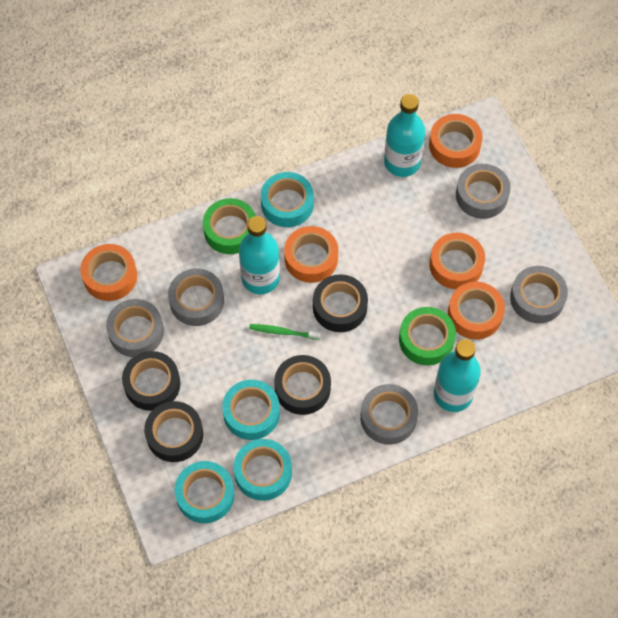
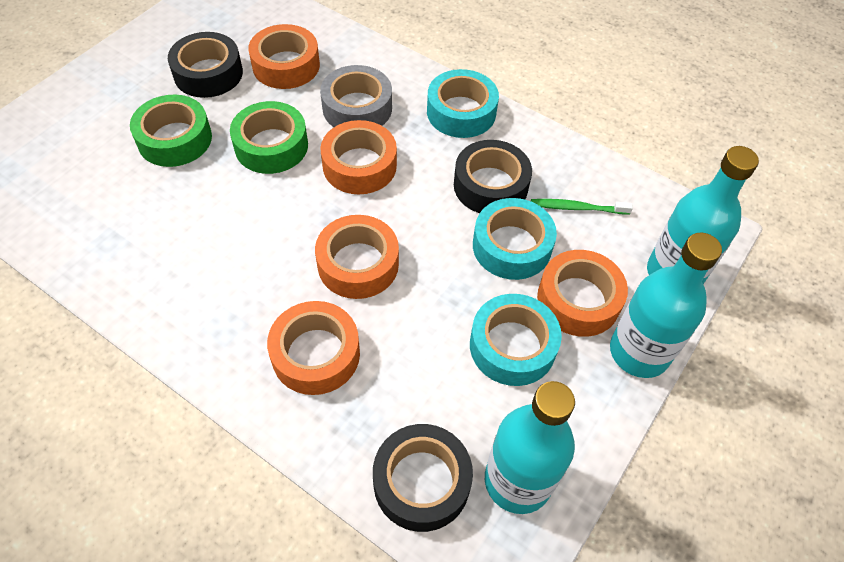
black tape: [122,351,180,411] [144,401,203,462] [274,355,331,415] [313,274,368,332] = 4 -> [168,32,243,98] [373,424,473,532] [454,140,532,213] = 3
grey tape: [106,299,164,357] [168,268,224,326] [360,384,418,445] [456,164,511,219] [510,266,568,323] = 5 -> [320,65,392,127] = 1
turquoise tape: [175,461,234,523] [222,380,280,440] [233,439,292,501] [261,172,314,227] = 4 -> [427,69,499,138] [470,294,562,386] [473,198,557,280] = 3

